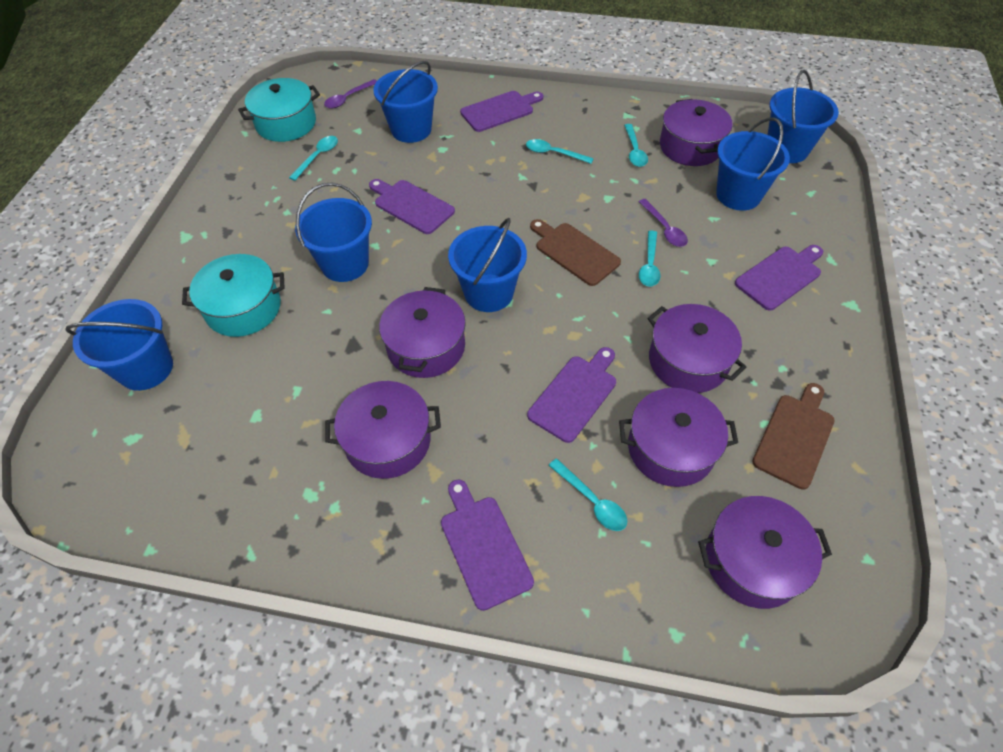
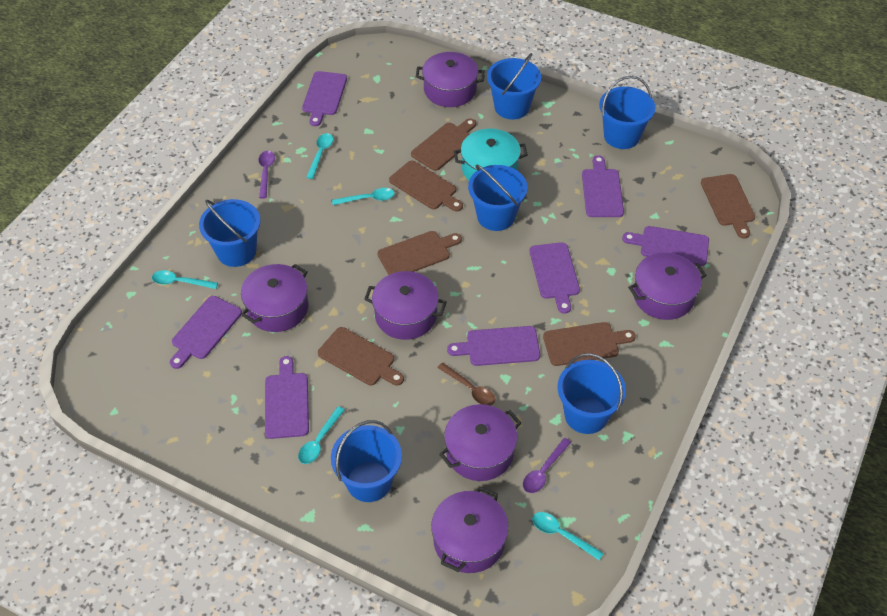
brown cutting board: [530,219,621,286] [752,383,835,490] = 2 -> [318,327,404,386] [377,231,462,275] [389,161,463,212] [411,119,476,171] [543,322,636,366] [701,174,755,239] = 6
brown spoon: none = 0 -> [437,362,495,406] = 1
purple cutting board: [369,179,455,234] [441,480,534,611] [460,91,543,132] [527,347,616,443] [735,245,823,311] = 5 -> [170,296,242,369] [265,356,309,439] [302,71,347,126] [447,326,540,366] [530,242,580,314] [582,155,624,217] [622,226,709,266] = 7
turquoise pot: [182,254,285,337] [238,78,320,142] = 2 -> [454,129,528,181] = 1

